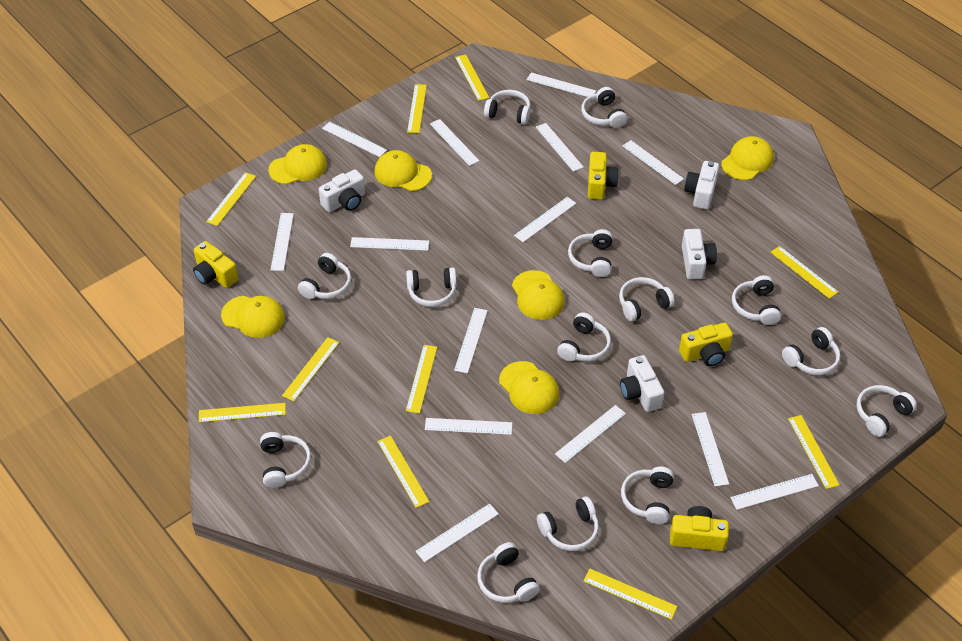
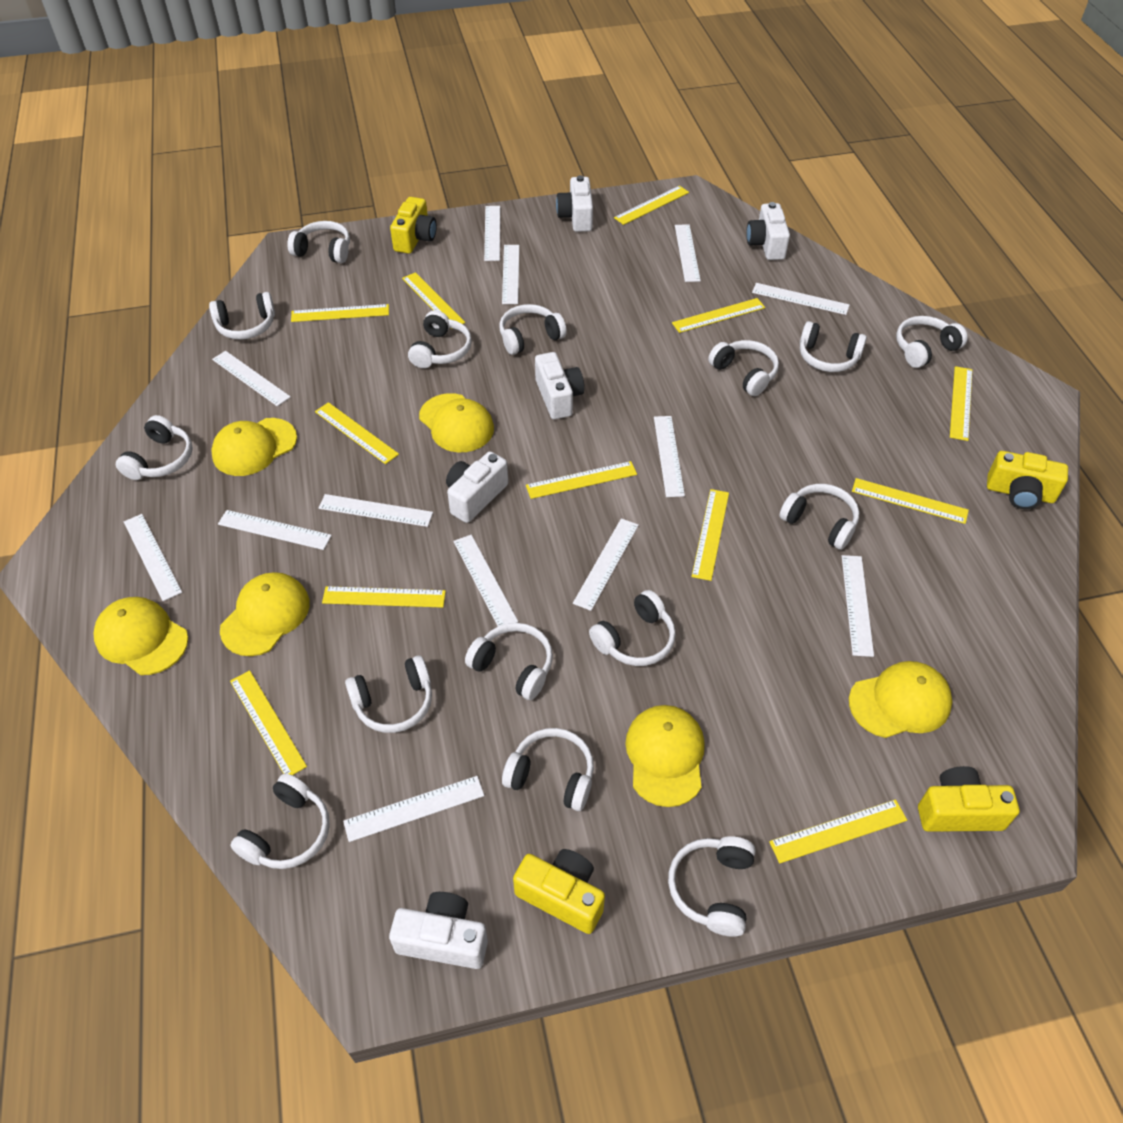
white camera: [319,169,365,212] [620,355,664,412] [682,229,717,279] [684,161,719,210] = 4 -> [389,892,488,969] [446,451,508,523] [535,352,584,419] [556,175,593,232] [746,202,790,260] = 5
white headphones: [260,432,311,488] [298,253,351,299] [406,267,457,307] [477,542,540,603] [484,90,531,125] [537,497,599,551] [557,312,611,361] [568,229,613,277] [581,87,627,128] [619,277,675,322] [621,466,674,524] [732,275,781,325] [782,327,840,375] [856,385,917,437] = 14 -> [116,415,193,480] [209,292,275,340] [230,773,330,869] [287,221,350,263] [345,655,432,733] [408,310,472,368] [465,623,553,700] [499,304,567,355] [502,728,594,811] [589,590,676,666] [668,836,756,936] [708,340,779,396] [779,484,859,550] [800,321,867,372] [896,316,968,368] = 15
white ruler: [271,213,294,271] [322,122,387,157] [350,237,429,251] [416,503,499,562] [425,418,512,435] [430,119,479,166] [454,308,488,373] [514,197,576,242] [527,73,596,97] [536,123,584,172] [555,405,626,463] [623,140,684,185] [692,412,729,487] [730,474,819,510] = 14 -> [124,514,182,601] [212,351,291,406] [218,510,332,550] [319,494,433,527] [343,776,484,842] [453,535,518,626] [484,206,500,261] [502,245,519,304] [573,518,639,611] [654,416,685,497] [675,224,701,282] [752,283,849,315] [842,555,874,657] = 13
yellow ruler: [199,403,286,422] [206,172,256,226] [282,337,339,401] [377,436,429,508] [406,345,437,414] [407,84,427,133] [455,54,489,101] [584,569,677,620] [770,246,838,299] [788,415,840,489] = 10 -> [230,670,307,775] [291,304,389,322] [315,402,399,464] [322,586,446,608] [402,272,465,329] [526,461,637,499] [614,186,689,225] [672,298,765,333] [691,489,729,581] [769,799,907,863] [852,478,969,524] [950,366,972,441] = 12

